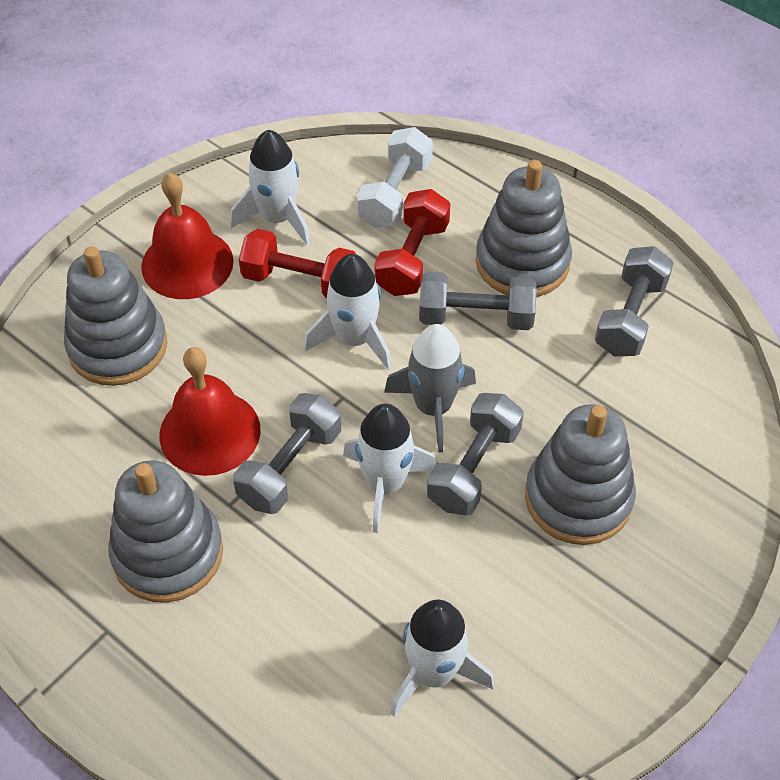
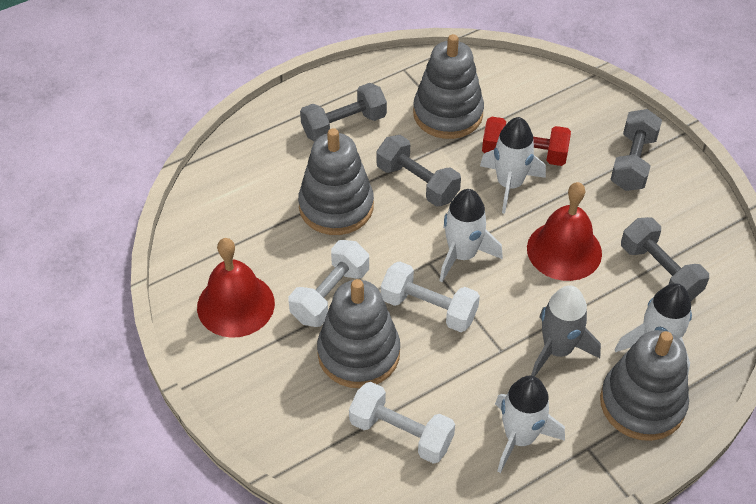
red dumbbell: [239,229,357,298] [374,189,450,296] = 2 -> [482,116,571,166] = 1
white dumbbell: [357,127,433,228] = 1 -> [289,240,369,327] [349,382,455,464] [381,261,480,332] = 3

